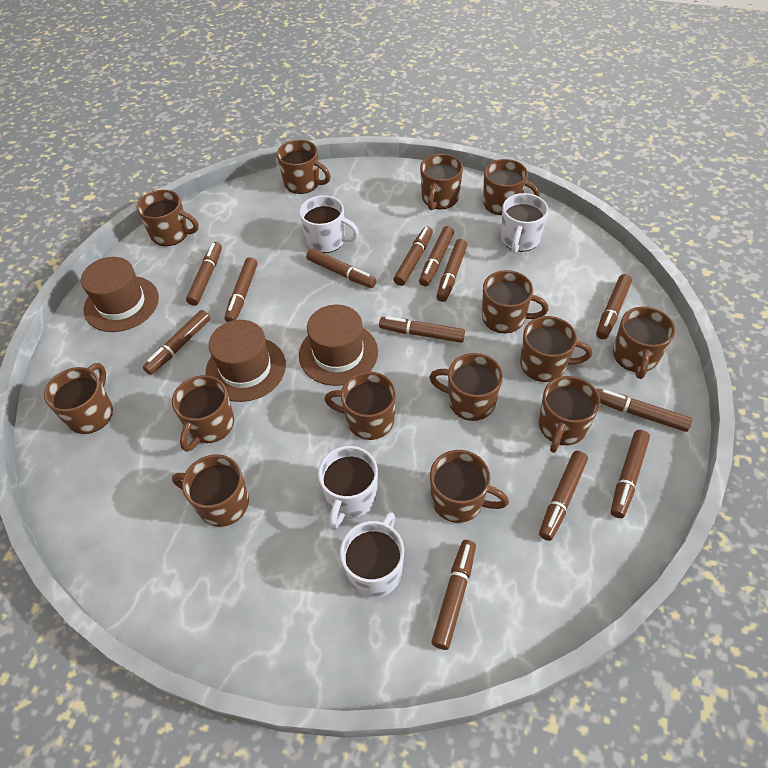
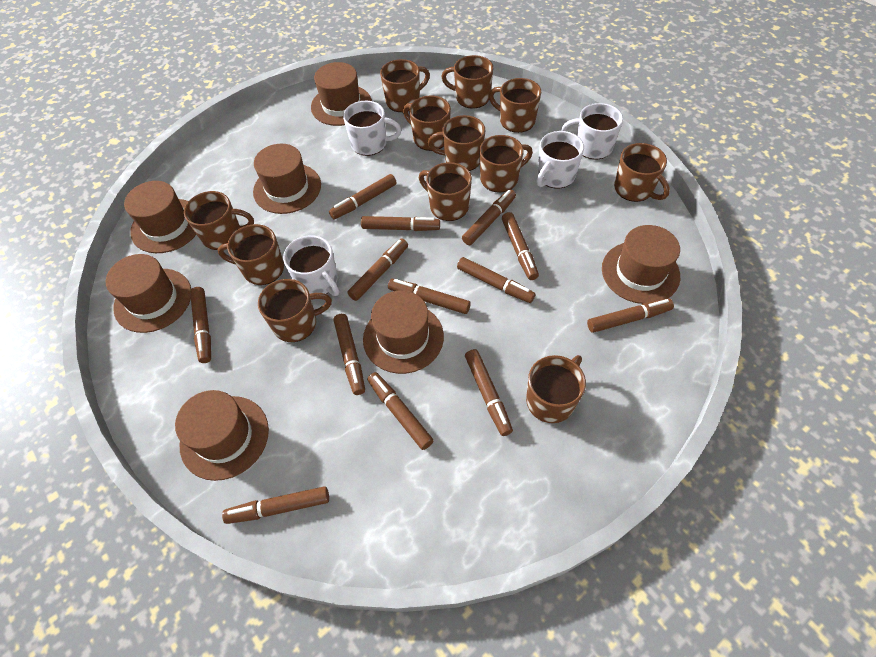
brown hat: [81,257,159,332] [205,320,286,402] [299,305,378,386] = 3 -> [106,254,191,333] [124,181,196,253] [175,390,269,481] [253,144,321,214] [311,62,372,126] [363,291,444,374] [602,225,680,304] = 7
brown mug: [44,363,113,434] [136,190,199,246] [172,375,234,452] [172,454,249,527] [277,140,331,194] [324,371,396,440] [420,154,463,210] [429,353,503,421] [430,450,509,523] [482,270,549,333] [483,159,540,215] [520,316,592,382] [539,376,601,453] [613,307,675,379] = 14 -> [184,191,254,250] [218,224,284,285] [258,279,332,342] [380,59,430,112] [403,96,451,151] [419,162,472,221] [428,115,485,171] [441,55,493,109] [479,135,533,193] [489,78,541,133] [526,355,586,423] [614,143,670,202] = 12

